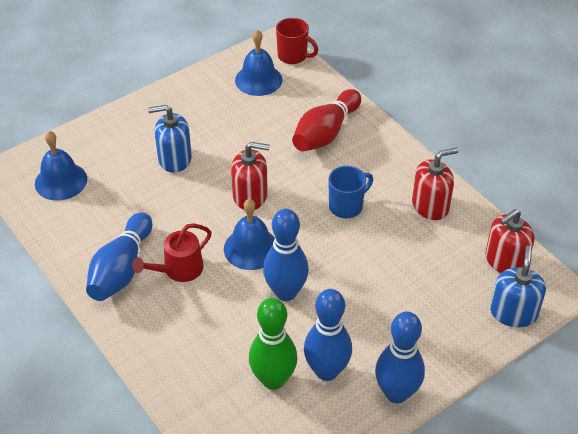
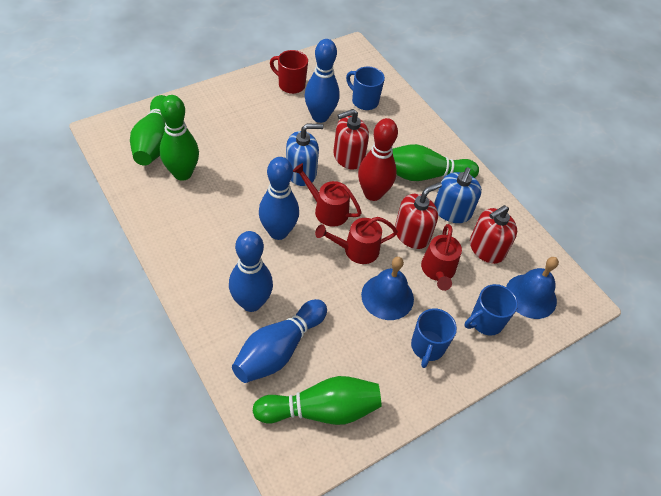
blue bell: [35,131,87,201] [224,199,275,270] [235,30,282,96] = 3 -> [361,257,414,320] [506,257,559,319] = 2
blue mug: [328,166,373,218] = 1 -> [346,67,385,110] [411,308,457,368] [465,284,518,336] = 3
green bowling pin: [249,298,298,390] = 1 -> [130,95,166,166] [160,95,199,181] [253,376,382,425] [393,144,479,181] = 4
red watering can: [132,224,212,282] = 1 -> [293,163,362,227] [315,217,398,264] [421,224,462,291] = 3

